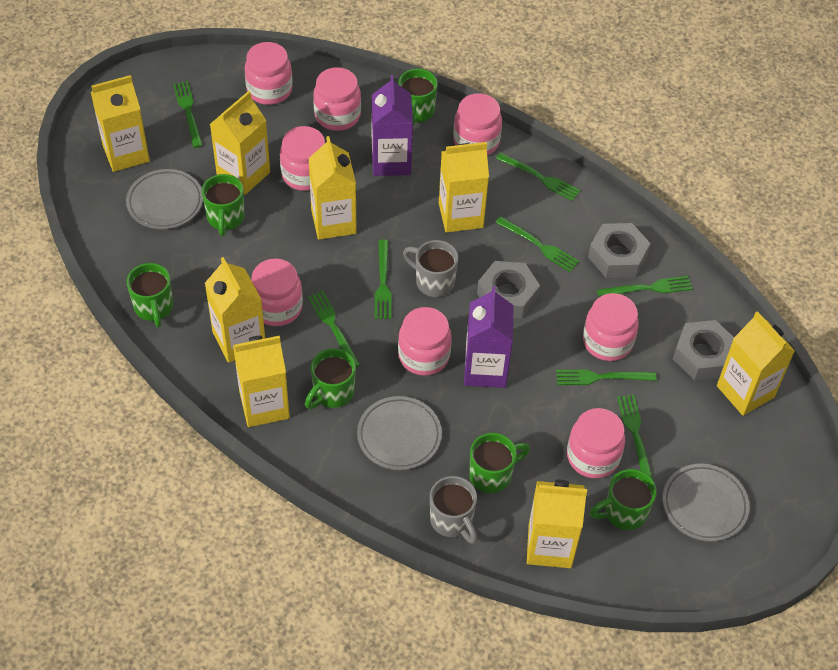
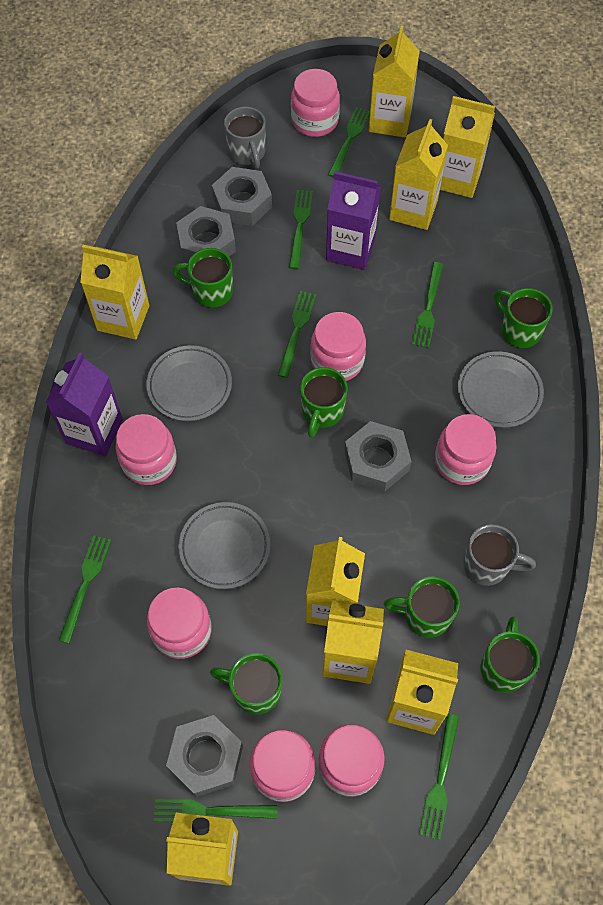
green fork: [173,81,203,148] [308,291,360,367] [375,240,392,319] [495,216,579,272] [496,153,580,201] [556,370,657,385] [597,276,692,297] [617,395,653,480] = 8 -> [59,535,111,644] [154,799,277,822] [278,291,316,378] [289,190,313,269] [328,107,370,178] [412,262,443,348] [419,714,459,840] = 7
grey nut: [477,261,540,319] [588,223,651,278] [673,320,734,380] = 3 -> [166,715,243,797] [176,206,236,262] [212,167,272,226] [344,421,412,492] = 4
pink jar: [245,42,293,105] [251,259,303,326] [280,126,325,191] [313,67,361,131] [398,307,452,376] [453,93,502,155] [567,408,625,478] [583,293,639,361] = 8 -> [116,414,177,485] [147,587,211,659] [250,730,316,802] [291,69,340,137] [311,312,366,381] [318,724,384,797] [435,414,497,485] = 7

